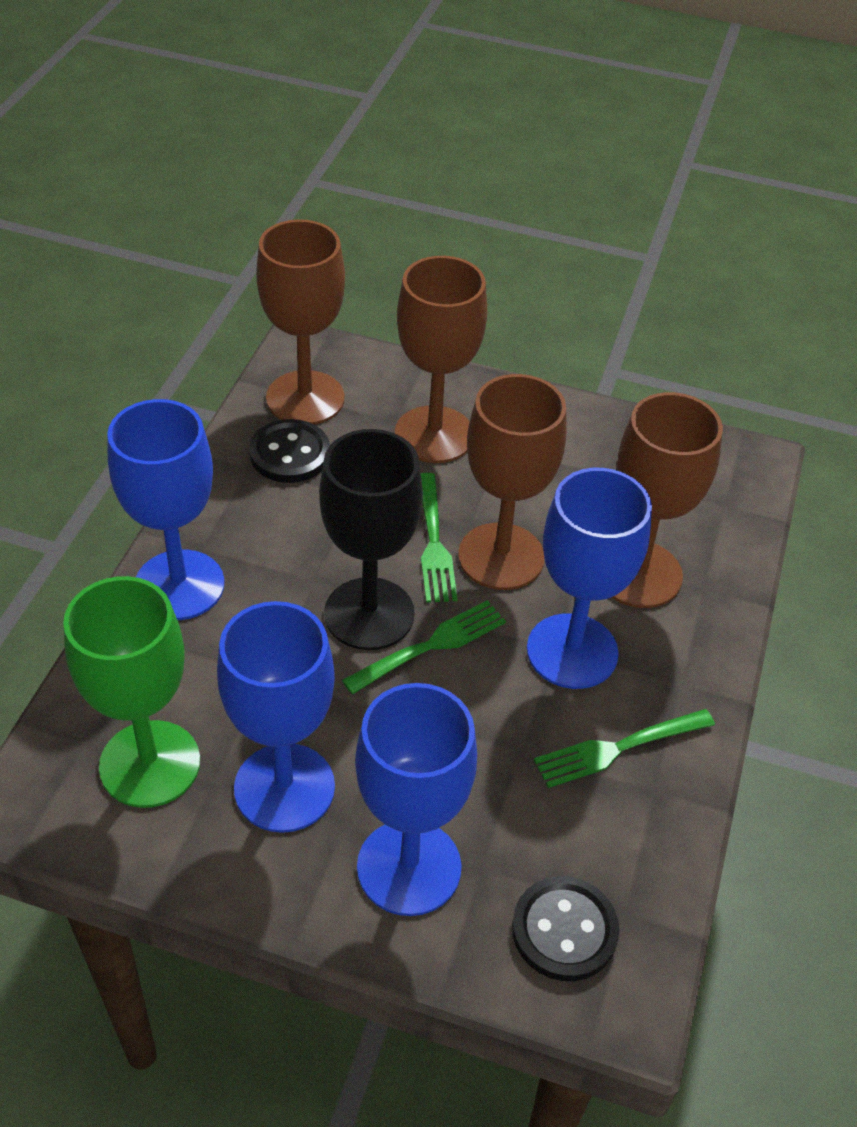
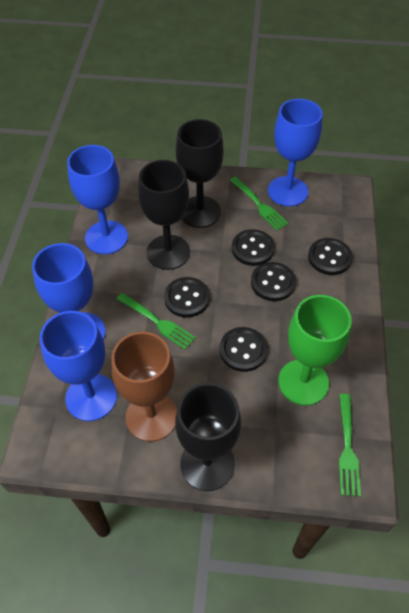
black button: [249,419,330,483] [512,876,619,981] = 2 -> [164,277,210,318] [220,327,268,372] [232,229,275,266] [251,262,296,301] [308,238,352,275] = 5
black goblet: [319,429,423,650] = 1 -> [138,160,190,270] [175,383,241,491] [176,119,224,228] = 3
brown goblet: [256,219,345,425] [395,256,487,463] [458,374,567,590] [611,392,723,608] = 4 -> [111,331,177,442] = 1

